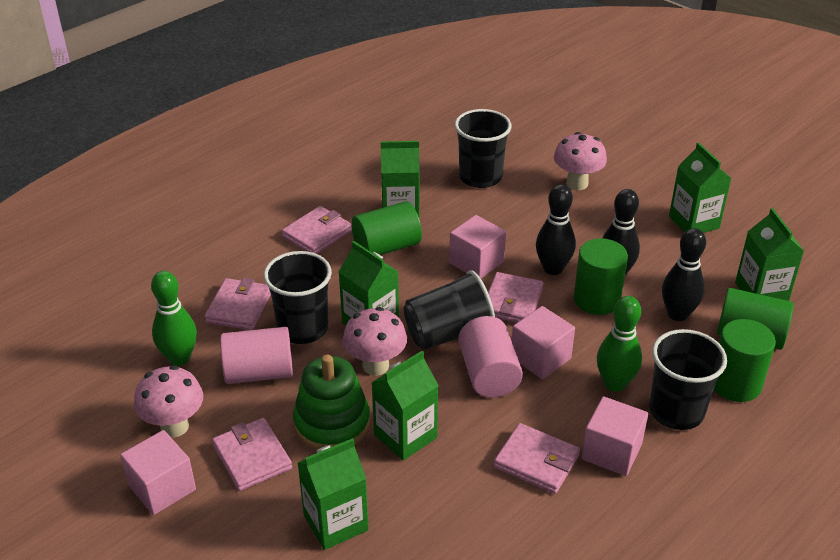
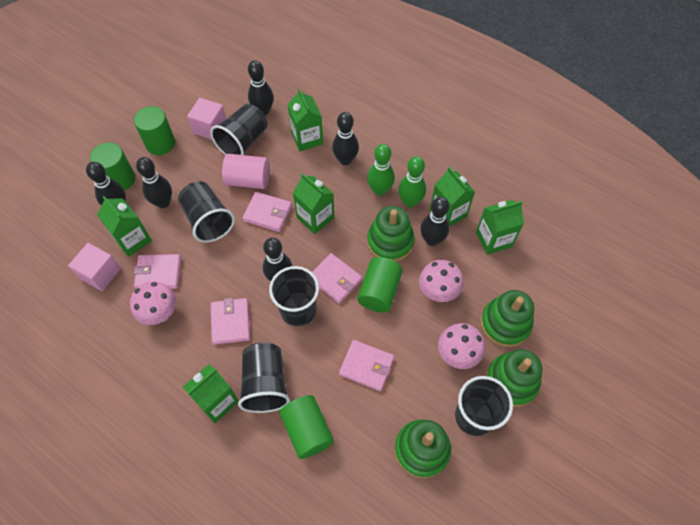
black bowling pin: [536,184,576,275] [602,189,640,276] [662,228,706,321] = 3 -> [86,162,126,206] [136,157,172,208] [248,60,274,115] [263,238,292,281] [332,112,359,165] [420,197,450,246] = 6
black cup: [264,251,332,344] [404,271,495,350] [455,109,512,188] [649,329,727,430] = 4 -> [178,181,235,243] [210,104,268,155] [238,342,290,413] [269,266,319,326] [455,376,513,436] = 5
green stacking toy: [293,355,370,450] = 1 -> [367,206,415,262] [395,419,451,478] [480,290,534,347] [486,349,542,407] = 4
pink cube: [120,430,196,515] [449,215,506,279] [512,306,575,379] [581,396,648,476] = 4 -> [68,243,121,291] [187,98,226,140] = 2
pink cylinder: [220,327,293,384] [458,316,523,398] = 2 -> [222,154,270,189] = 1

